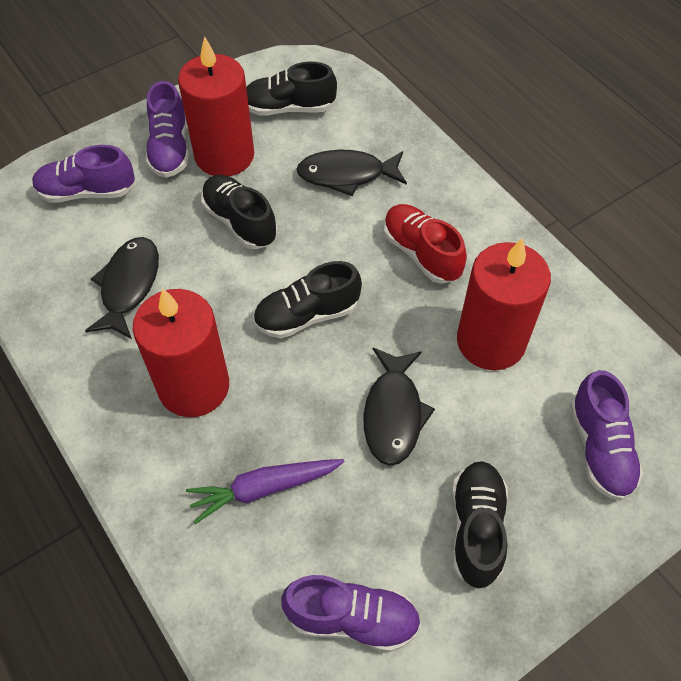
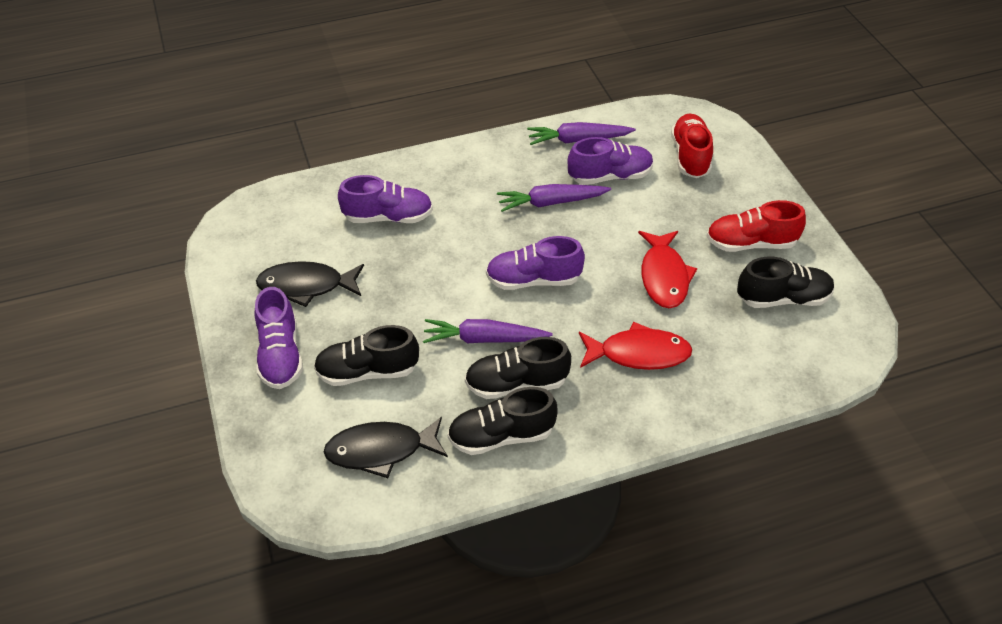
black fish: [85,237,159,339] [296,150,407,196] [364,348,435,466] = 3 -> [256,261,364,307] [324,417,448,478] = 2
purple carrot: [186,459,345,524] = 1 -> [423,319,553,343] [497,184,611,212] [527,122,636,145] = 3
red candle: [132,288,229,417] [178,36,254,176] [457,238,551,370] = 3 -> none = 0
red fish: none = 0 -> [579,322,693,370] [638,231,697,308] = 2
red shoe: [384,204,467,284] = 1 -> [671,114,713,178] [706,200,806,252] = 2

